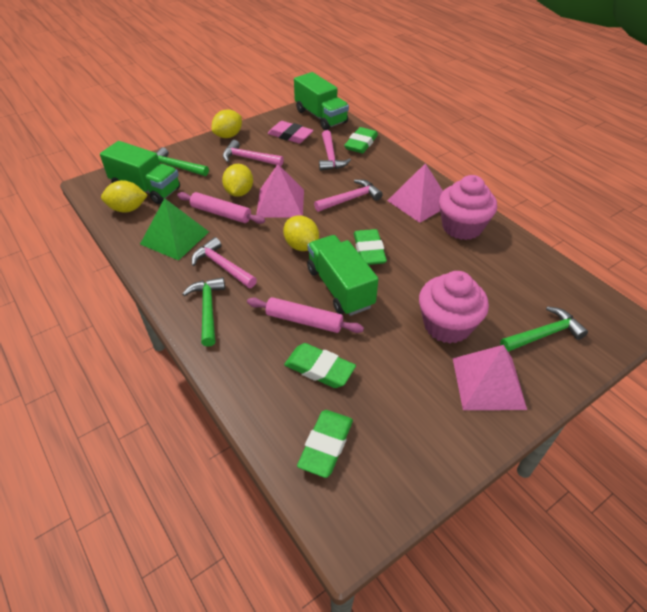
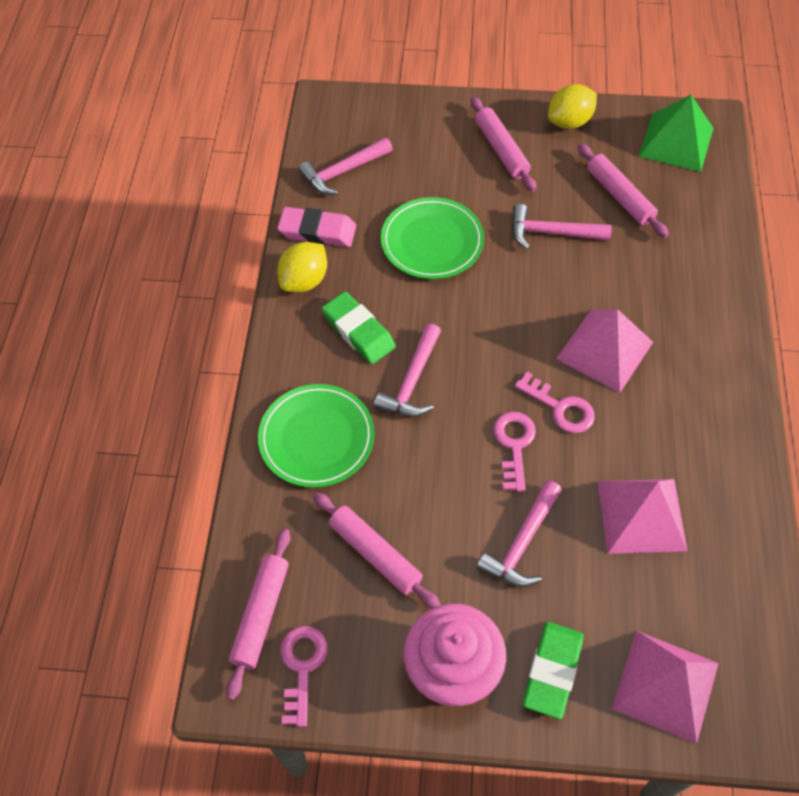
green eraser: [284,343,356,388] [297,410,353,478] [344,127,378,153] [354,229,387,265] = 4 -> [322,292,396,364] [523,622,583,719] = 2
green hammer: [157,147,209,176] [182,277,225,347] [500,306,588,352] = 3 -> none = 0
green plate: none = 0 -> [258,384,374,488] [381,197,484,279] = 2
green truck: [100,141,180,204] [294,72,349,130] [307,235,378,316] = 3 -> none = 0
pink cupcake: [419,271,489,343] [439,175,497,240] = 2 -> [404,604,506,706] = 1
pink key: none = 0 -> [280,626,328,727] [493,411,536,492] [515,372,595,433] = 3
pink rolling pin: [177,192,265,224] [247,297,364,333] = 2 -> [226,528,290,700] [313,492,441,609] [471,97,536,192] [578,144,669,238] = 4
yellow lemon: [101,180,148,213] [212,109,242,138] [222,164,253,197] [283,216,319,251] = 4 -> [277,242,327,293] [548,84,597,129] = 2

